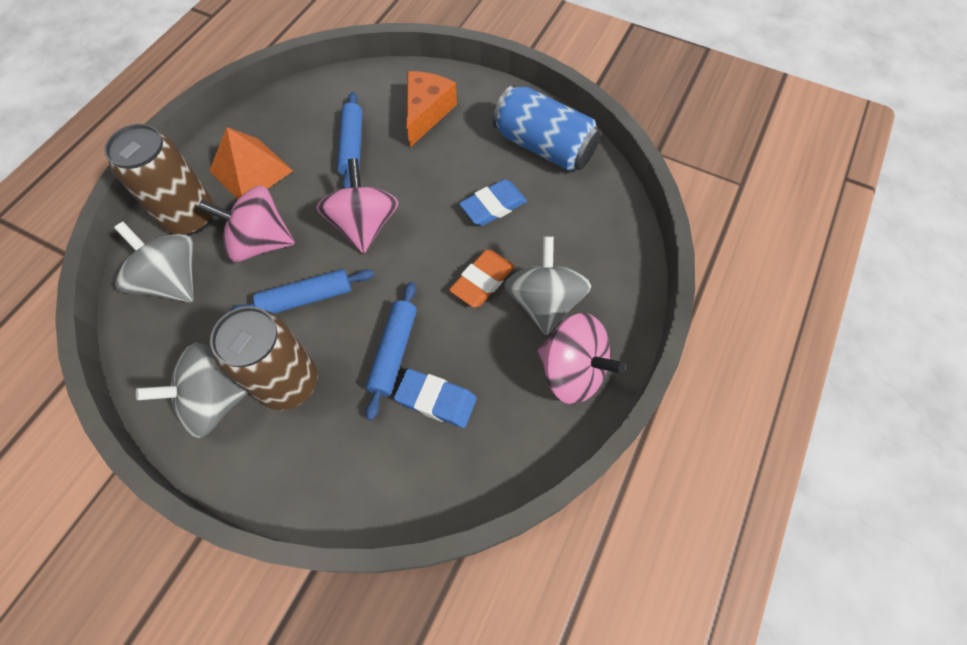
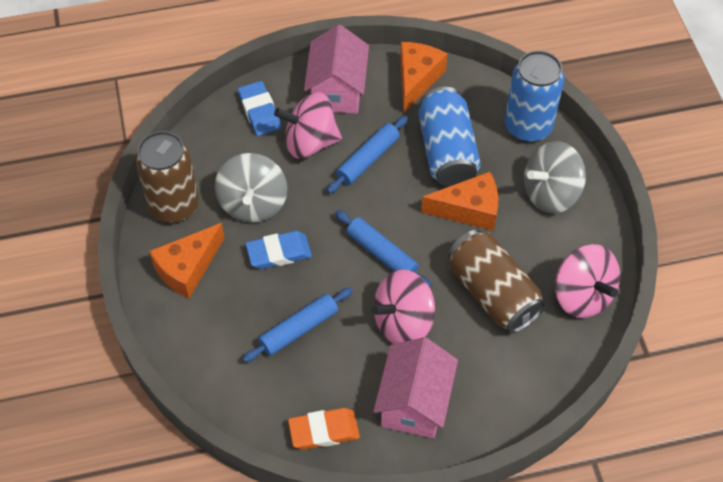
blue can: [493,85,601,171] = 1 -> [418,87,481,187] [505,51,564,142] = 2
grey spinning top: [114,222,194,303] [136,343,248,438] [504,236,591,335] = 3 -> [215,153,287,223] [524,141,586,213] = 2
orange cheese: [406,71,457,147] = 1 -> [149,223,225,298] [400,42,448,112] [421,172,498,231] = 3
orange pyramid: [209,127,293,199] = 1 -> none = 0
pink house: none = 0 -> [304,24,369,114] [373,337,458,438] = 2

